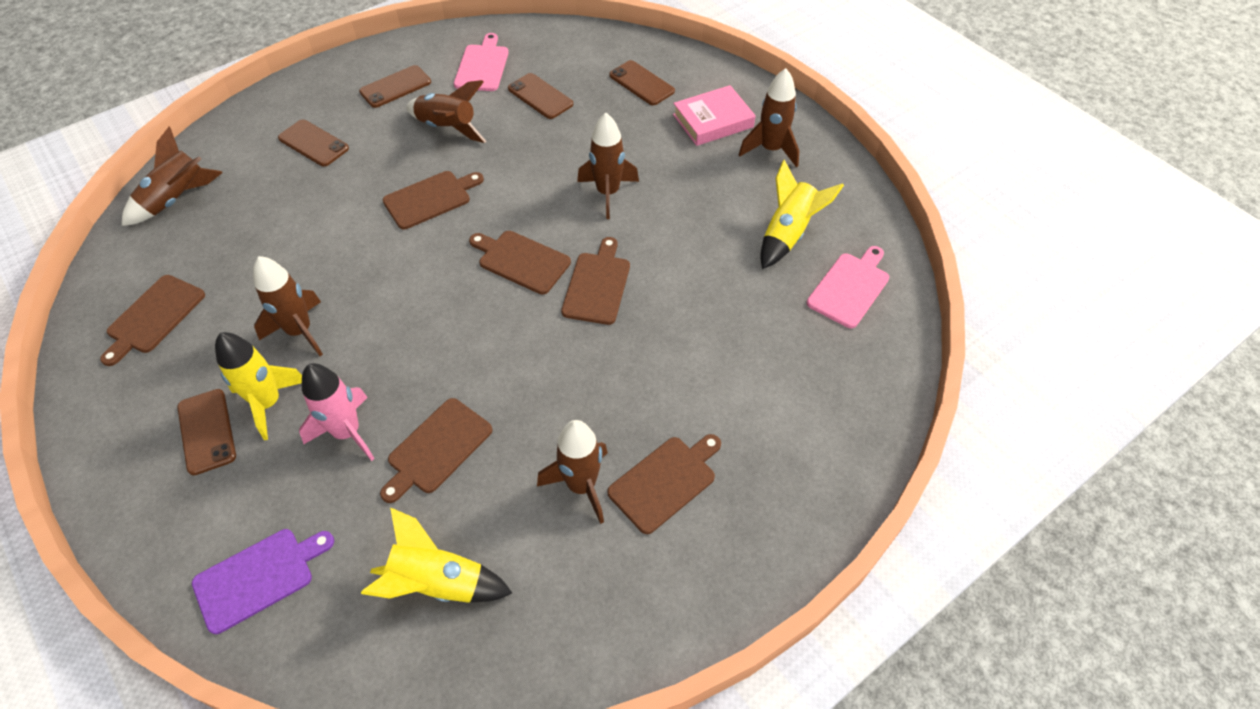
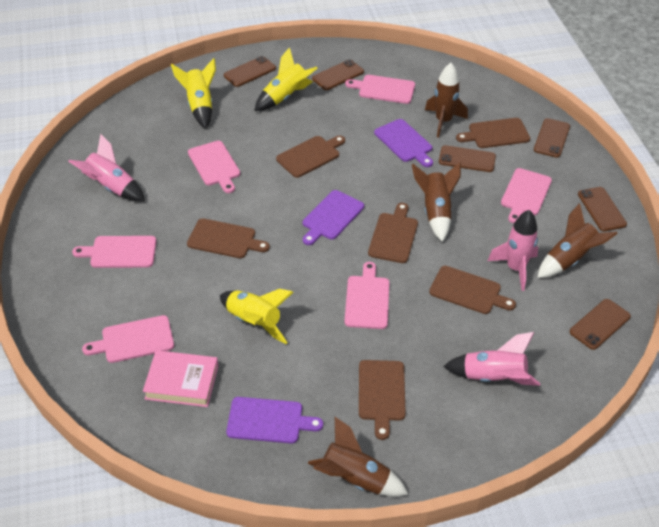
brown phone: [177,389,236,475] [278,120,349,167] [359,65,431,108] [508,73,573,119] [609,60,675,105] = 5 -> [224,56,276,87] [312,60,364,90] [439,145,496,172] [534,118,570,158] [570,299,631,350] [578,187,627,231] = 6
brown rocket: [122,127,223,226] [253,256,323,356] [406,80,487,143] [537,420,608,524] [577,113,639,219] [739,68,800,167] = 6 -> [308,417,408,497] [412,162,461,242] [425,63,468,138] [537,203,618,278] = 4
pink cutting board: [454,33,509,91] [807,246,890,328] = 2 -> [72,236,157,268] [82,315,174,363] [188,141,240,193] [344,262,390,329] [345,75,415,104] [501,168,552,223] = 6
pink rocket: [299,363,375,461] = 1 -> [68,134,145,202] [443,332,540,386] [488,210,538,291] = 3
purple cutting board: [192,529,334,634] = 1 -> [226,397,323,444] [303,190,364,245] [374,119,433,167] = 3

